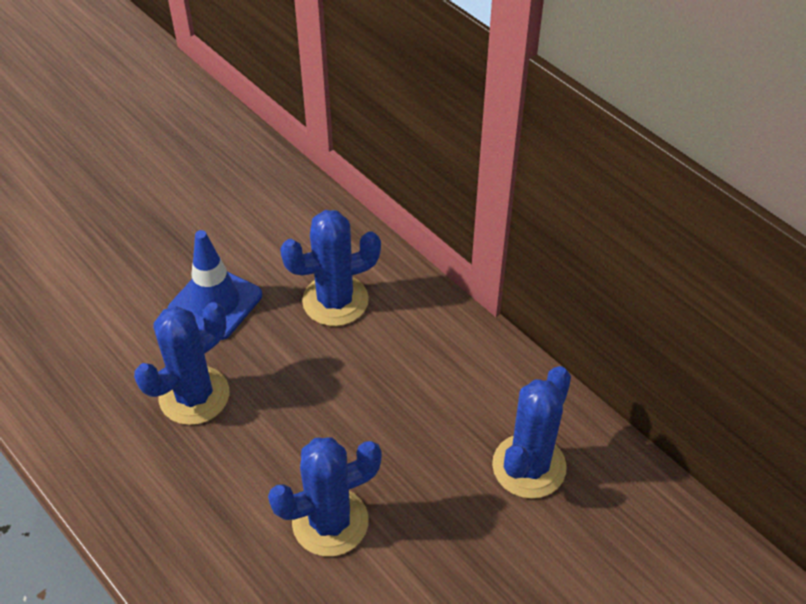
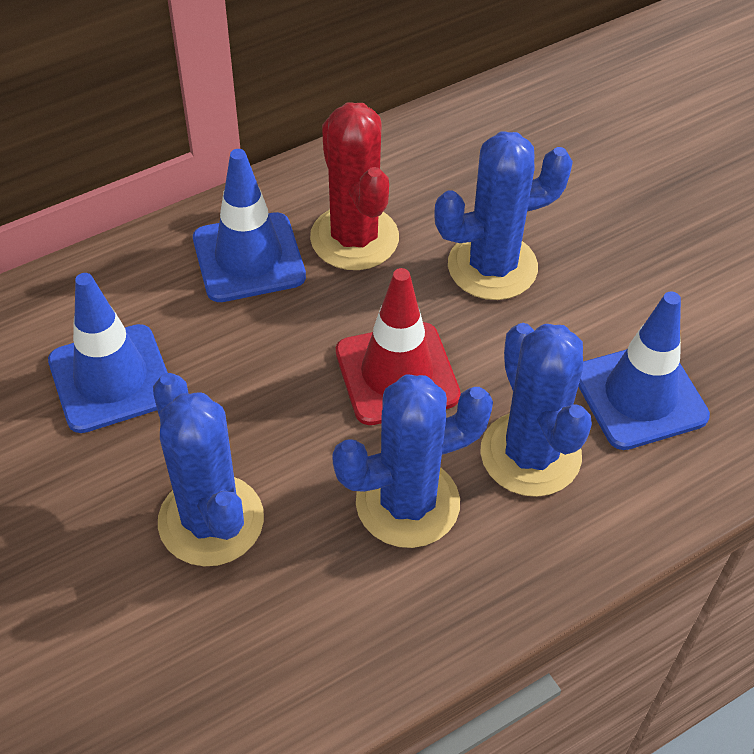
blue traffic cone: [168,230,262,340] = 1 -> [48,273,168,433] [193,149,306,302] [578,291,710,450] = 3
red cactus: none = 0 -> [310,102,399,270] = 1
red traffic cone: none = 0 -> [336,268,461,425] = 1

